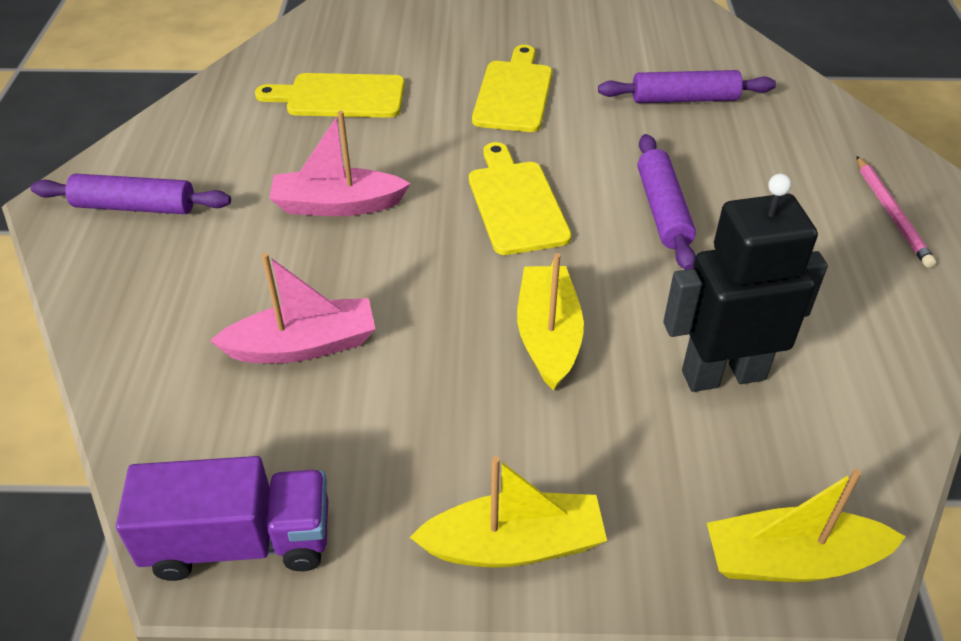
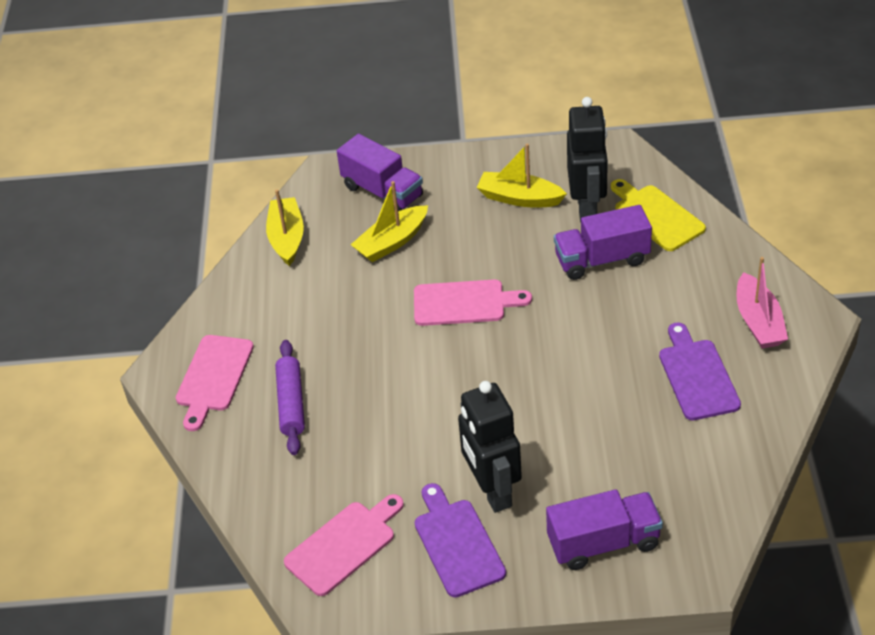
black robot: [663,174,828,392] = 1 -> [458,381,522,513] [567,97,608,222] = 2
pink boat: [210,253,375,364] [269,111,411,216] = 2 -> [736,257,788,349] = 1
pink cutting board: none = 0 -> [176,335,254,431] [284,494,404,596] [414,279,532,326] = 3
pink pencil: [856,156,936,268] = 1 -> none = 0
purple cutting board: none = 0 -> [414,483,506,598] [659,323,741,420] = 2
purple rolling pin: [30,174,231,214] [598,70,776,103] [638,134,696,270] = 3 -> [275,340,305,455] = 1
purple truck: [116,456,328,581] = 1 -> [337,134,423,211] [546,489,663,570] [554,205,652,280] = 3
yellow cutting board: [255,73,405,118] [469,142,572,255] [472,45,552,132] = 3 -> [611,179,706,251] = 1

